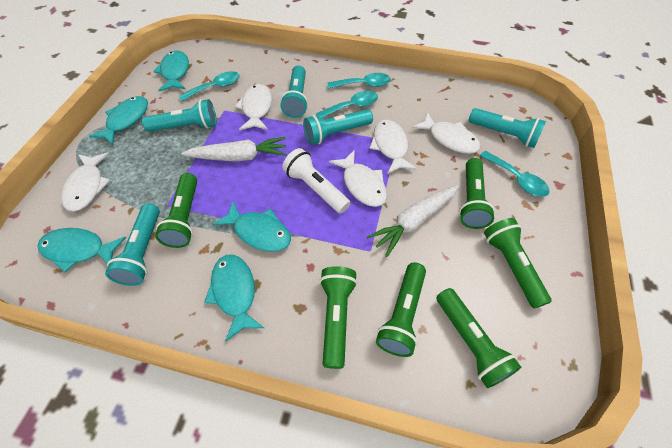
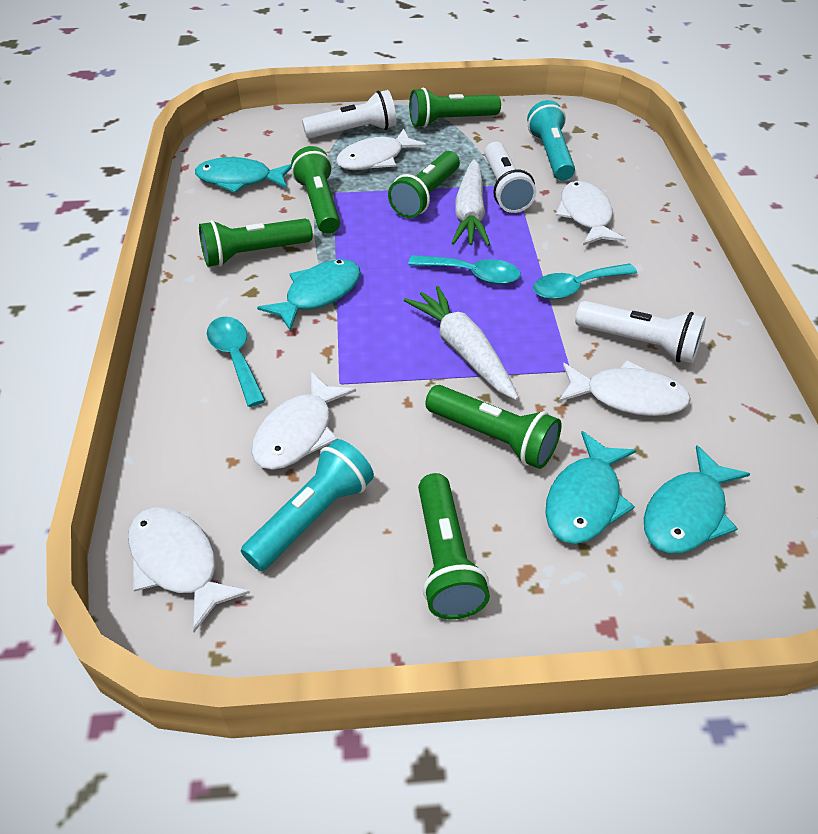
turquoise fish: [37,228,126,273] [89,96,148,145] [153,51,189,91] [204,254,264,342] [213,201,291,252] = 5 -> [195,157,292,193] [257,259,361,331] [545,431,636,544] [644,445,750,553] = 4
turquoise flashlight: [105,203,160,286] [142,99,217,132] [280,65,308,118] [303,109,373,145] [468,108,546,148] = 5 -> [241,439,374,571] [527,100,575,181] = 2
turquoise spoon: [179,71,240,101] [316,91,378,118] [327,73,391,89] [480,151,549,197] = 4 -> [207,316,266,407] [408,255,521,284] [533,263,637,299] = 3
white flashlight: [282,148,351,214] = 1 -> [302,90,396,138] [484,142,536,213] [575,301,706,363] = 3

